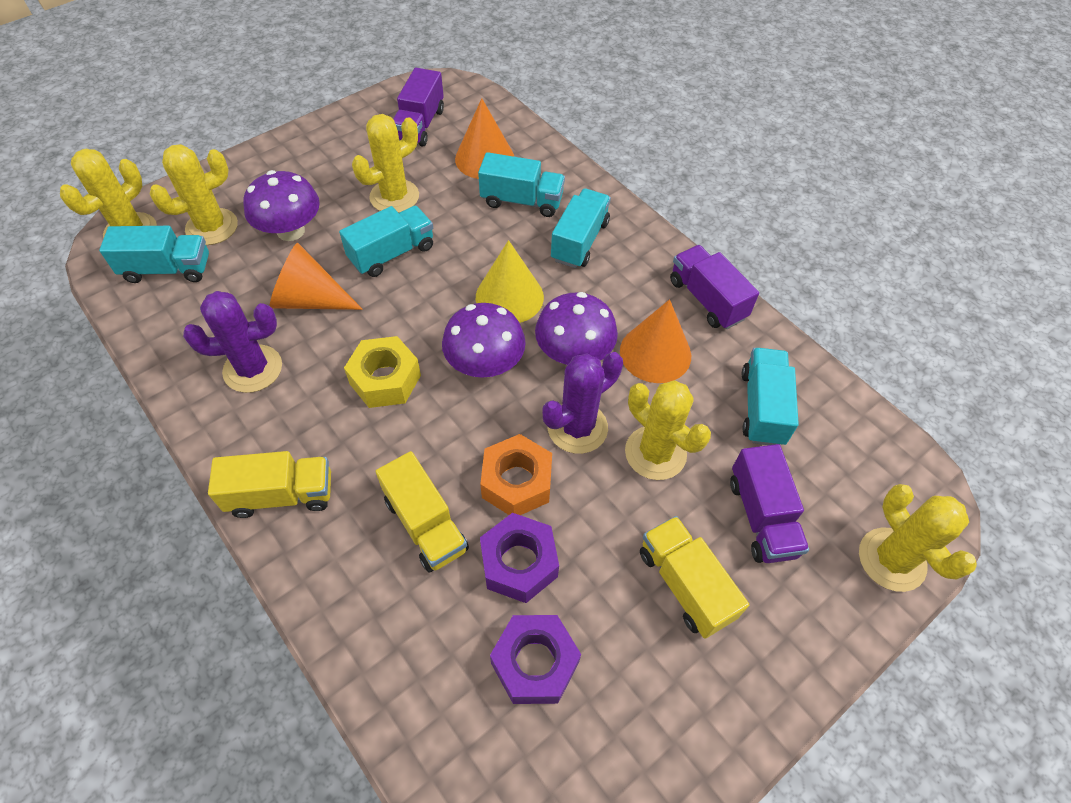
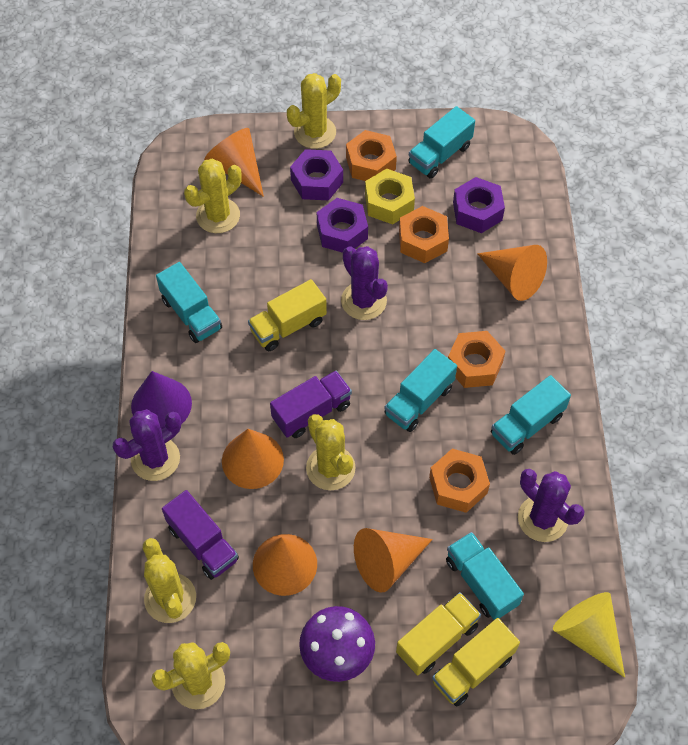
orange cone: [270,243,363,310] [455,98,514,179] [620,299,691,383] = 3 -> [204,128,264,197] [222,429,284,489] [253,534,317,596] [354,528,433,593] [477,245,547,301] = 5
orange nut: [480,434,552,515] = 1 -> [346,130,397,181] [399,206,449,263] [429,449,490,513] [448,331,505,388] = 4
purple cactus: [183,291,282,393] [543,352,623,454] = 2 -> [113,409,181,481] [341,246,388,320] [518,469,585,542] = 3
purple cone: none = 0 -> [131,371,192,428] = 1
purple mushroom: [243,170,320,241] [442,303,526,378] [535,292,618,365] = 3 -> [299,606,375,682] = 1
purple nut: [480,513,559,603] [490,615,581,704] = 2 -> [290,149,343,200] [317,198,368,253] [453,177,505,233] = 3
purple truck: [393,68,444,147] [670,245,759,329] [730,444,809,563] = 3 -> [162,490,239,580] [270,371,352,438] = 2

